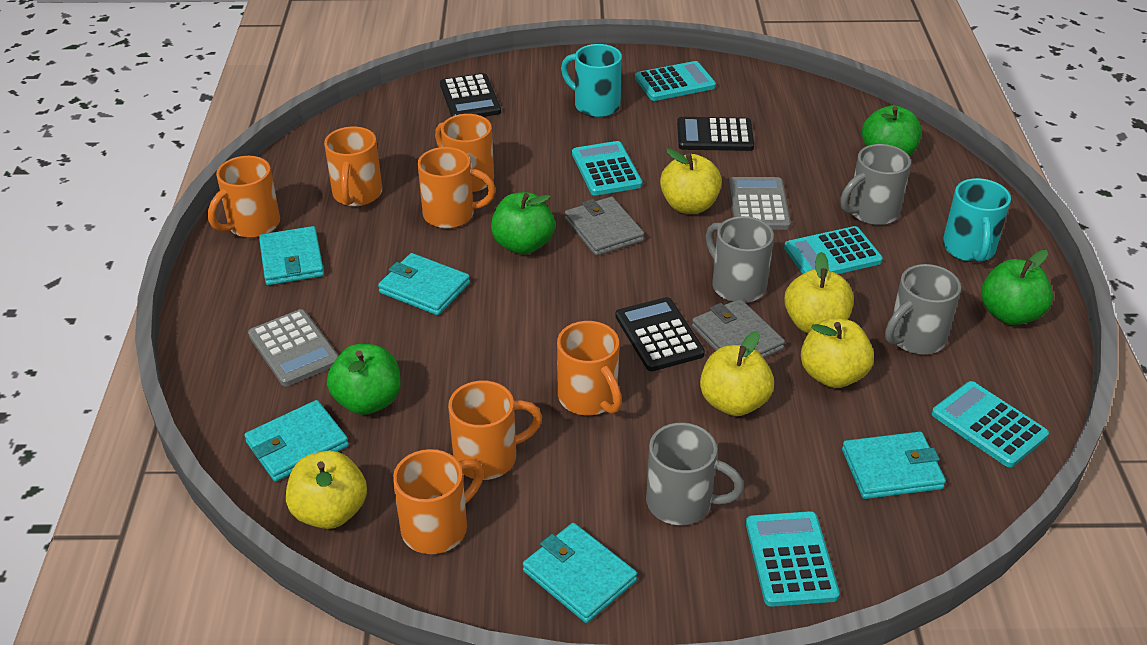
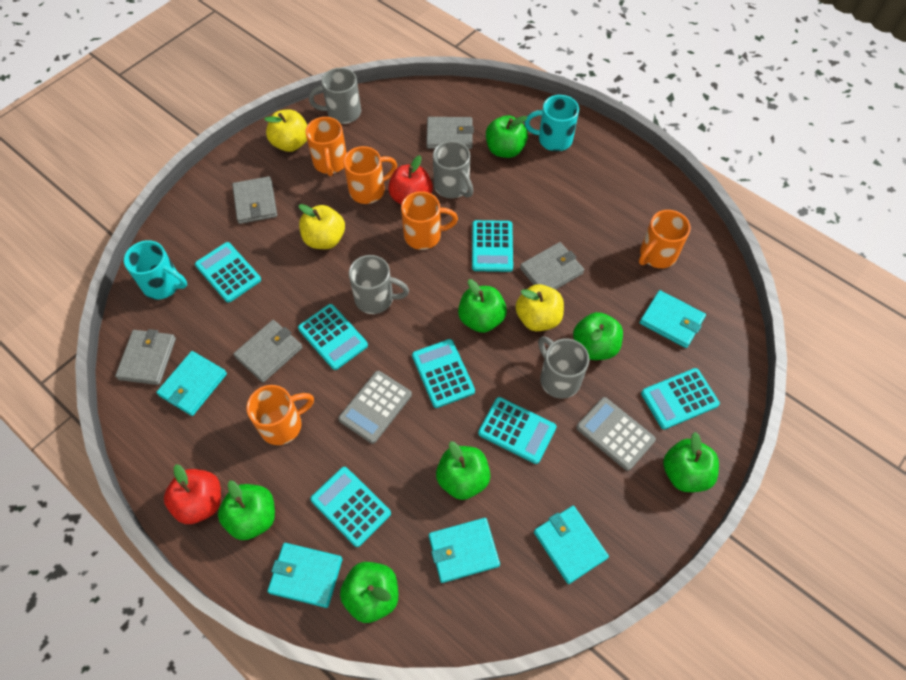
black calculator: [440,73,501,117] [616,297,705,371] [677,117,754,151] = 3 -> none = 0
green apple: [327,344,401,415] [491,192,555,254] [862,105,922,156] [981,250,1053,325] = 4 -> [218,480,275,540] [340,562,398,623] [436,441,490,500] [458,279,507,333] [486,115,528,158] [573,312,623,360] [663,432,719,492] = 7
grey wallet: [565,197,644,256] [692,299,785,358] = 2 -> [115,329,176,385] [232,176,277,224] [233,320,303,383] [426,117,474,149] [520,242,584,290] = 5
orange mug: [208,156,280,238] [324,126,382,206] [393,449,484,554] [418,147,496,228] [435,114,494,192] [448,381,542,480] [557,321,622,415] = 7 -> [246,385,314,445] [305,117,347,176] [343,146,397,204] [401,191,458,250] [639,210,691,268] = 5
red apple: none = 0 -> [164,464,221,524] [388,155,433,204] = 2
turquoise calculator: [572,141,642,196] [635,61,716,101] [746,511,840,607] [784,226,883,274] [932,381,1049,467] = 5 -> [195,242,261,303] [298,304,368,370] [310,467,391,547] [412,339,475,408] [472,220,513,272] [478,397,556,464] [641,368,720,430] = 7
yellow apple: [286,451,367,529] [660,148,722,214] [700,331,774,416] [784,252,854,333] [801,319,874,388] = 5 -> [264,109,307,152] [299,204,345,249] [516,284,564,331] = 3

